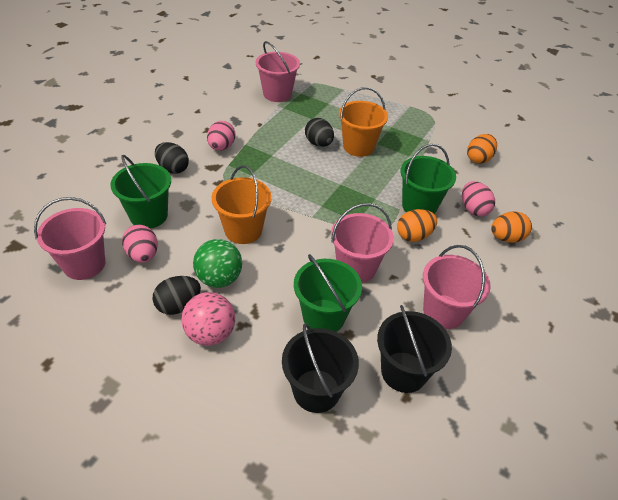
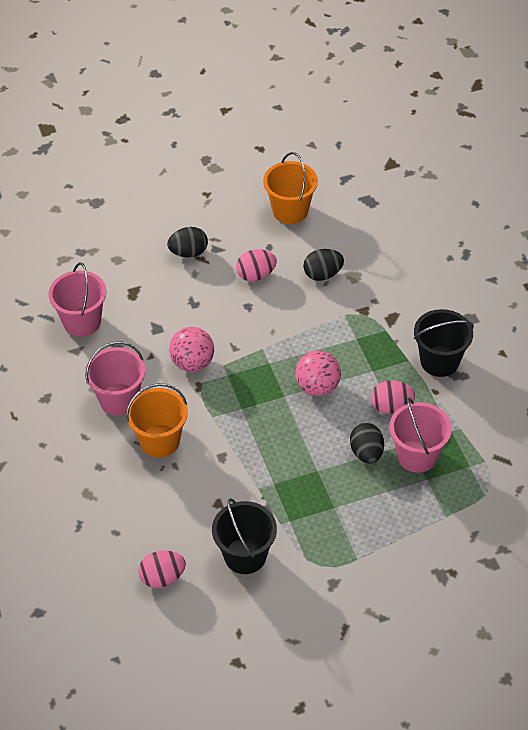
green ball: [193,239,242,288] = 1 -> none = 0
green bucket: [110,155,171,229] [294,254,362,332] [400,144,456,214] = 3 -> none = 0
orange egg: [397,209,437,242] [467,134,497,164] [491,211,532,243] = 3 -> none = 0
pink ball: [181,292,235,346] = 1 -> [169,327,214,372] [295,350,341,396] = 2
pink bucket: [34,197,106,280] [256,41,300,102] [331,203,394,283] [423,245,491,329] = 4 -> [48,262,107,337] [85,342,145,416] [389,397,452,473] = 3

